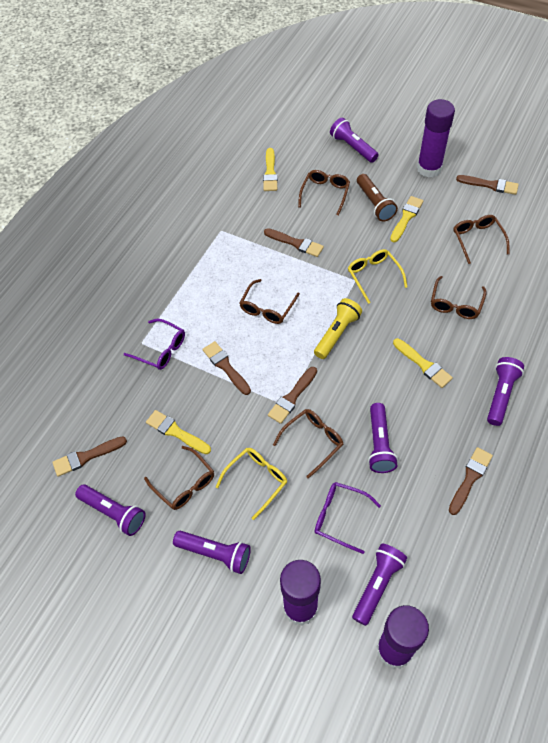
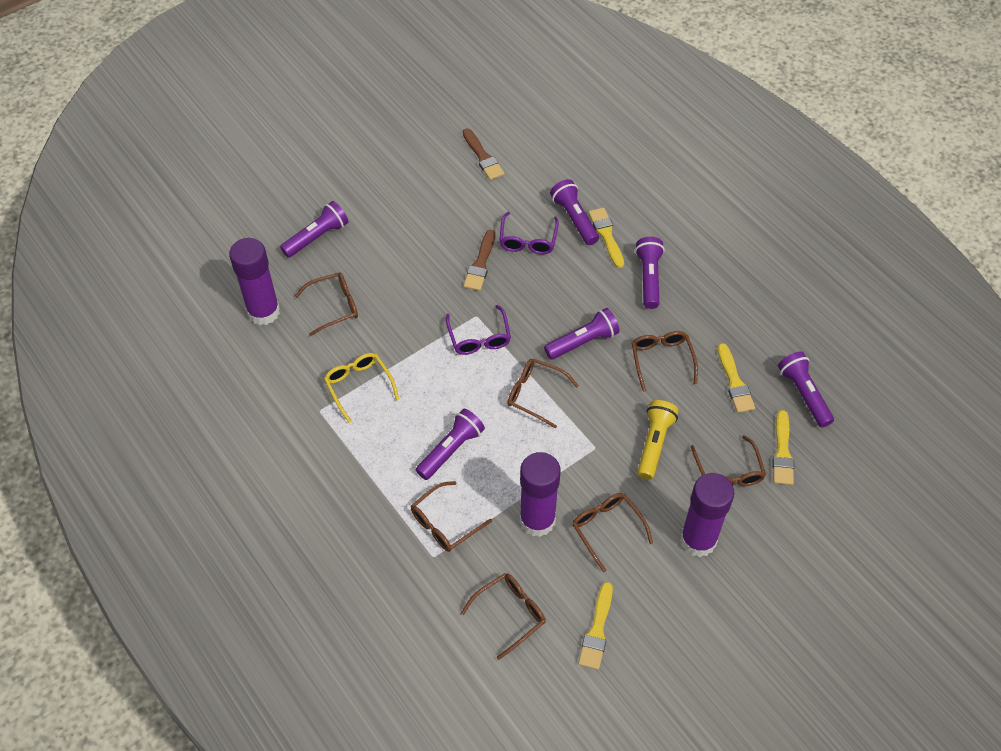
brown brush: [52,436,127,477] [202,341,251,395] [264,228,324,257] [268,367,317,424] [449,447,493,515] [456,175,519,195] = 6 -> [463,128,504,180] [464,229,495,291] = 2
brown flashlight: [357,174,398,221] = 1 -> none = 0
brown glasses: [144,446,214,510] [239,279,300,324] [273,409,343,479] [298,170,350,216] [431,276,487,319] [454,215,510,264] = 6 -> [295,273,358,336] [411,481,492,552] [461,573,546,660] [507,358,579,429] [572,493,653,572] [632,331,698,392] [691,435,766,486] = 7
yellow glasses: [216,448,287,520] [348,249,408,304] = 2 -> [324,353,399,423] = 1

